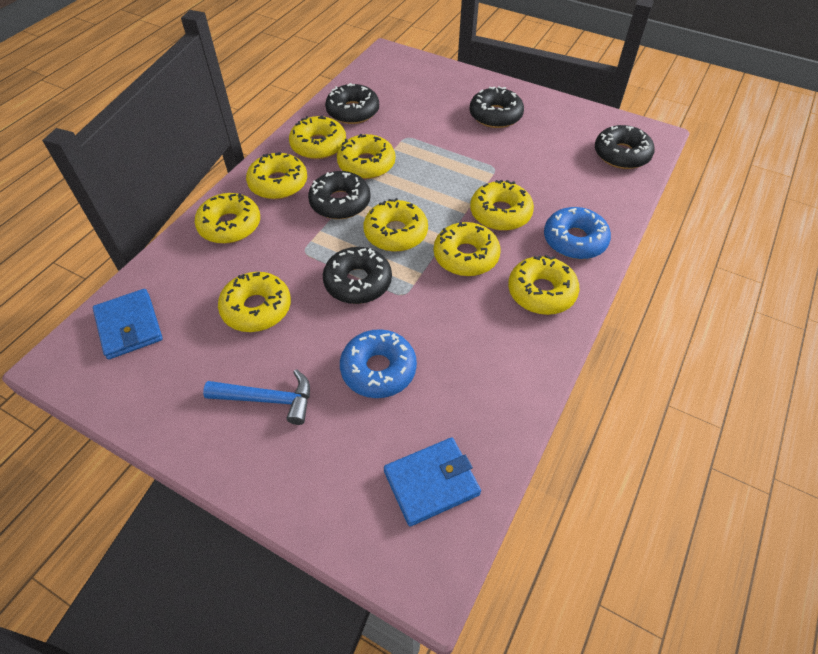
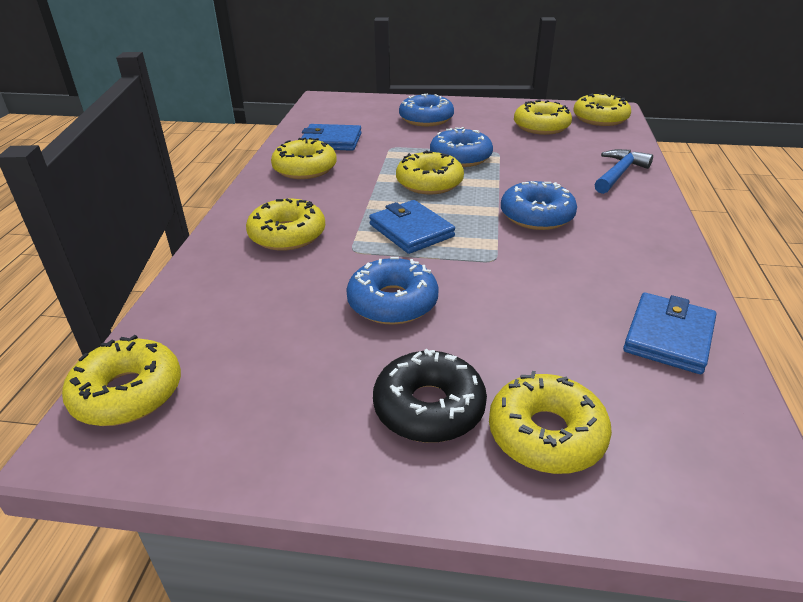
black donut: [308,171,371,219] [323,247,392,304] [325,83,379,124] [469,86,524,128] [595,125,655,169] = 5 -> [373,349,487,443] = 1
blue donut: [340,329,417,398] [544,207,611,259] = 2 -> [346,257,439,325] [399,94,454,126] [430,127,493,167] [501,181,577,230] = 4
blue wallet: [93,289,163,359] [384,438,481,526] = 2 -> [302,124,362,151] [369,200,455,254] [623,293,716,374] = 3
yellow donut: [195,193,260,244] [218,272,291,332] [246,152,307,199] [289,115,346,159] [337,134,395,179] [363,198,428,252] [434,222,501,276] [470,180,534,231] [508,255,579,315] = 9 -> [62,335,181,426] [246,198,325,251] [271,138,337,179] [396,150,464,194] [489,371,612,474] [514,100,572,135] [573,93,631,126] = 7

